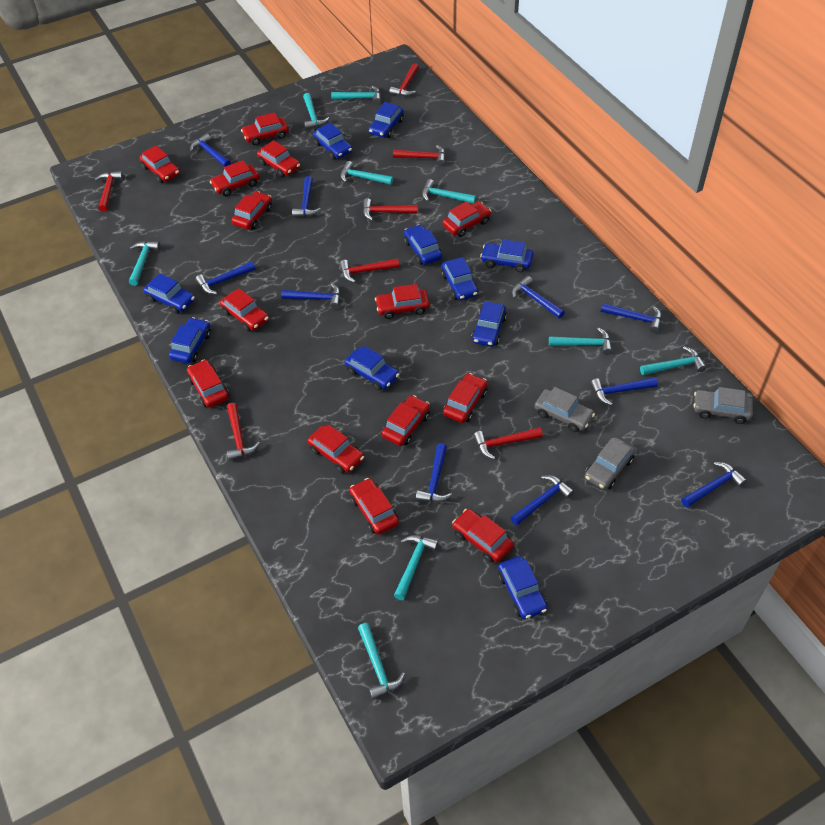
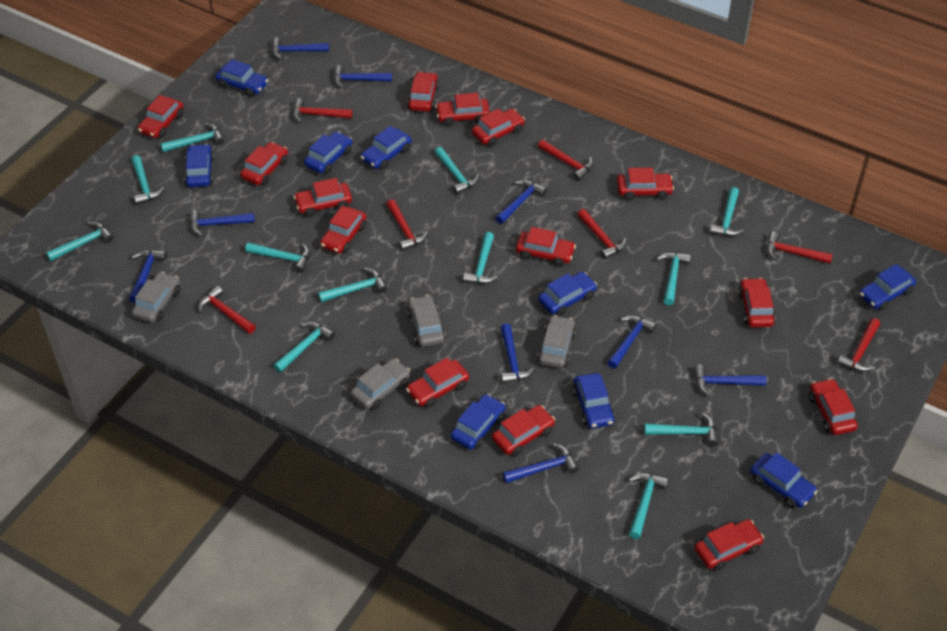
blue car: [143,274,195,314] [169,317,211,364] [313,123,352,160] [345,346,399,391] [369,102,404,138] [404,224,442,265] [441,257,478,300] [471,301,507,347] [480,239,533,272] [498,556,548,619] = 10 -> [184,144,214,187] [215,59,268,97] [304,131,352,174] [361,126,412,170] [451,394,505,450] [538,272,597,316] [572,373,615,428] [750,452,818,508] [859,264,916,311] = 9
blue hammer: [190,134,231,167] [196,261,255,294] [281,284,340,309] [292,176,321,217] [416,443,452,502] [510,475,574,525] [512,276,565,319] [591,377,658,406] [601,303,662,333] [681,462,747,508] = 10 -> [129,250,167,303] [190,210,255,237] [272,38,329,60] [334,65,392,89] [495,180,547,224] [500,324,535,384] [503,443,579,483] [607,315,656,369] [694,365,767,397] = 9
grey car: [535,387,595,432] [585,438,635,490] [694,387,753,424] = 3 -> [132,272,180,323] [350,358,410,410] [407,295,446,347] [537,315,576,368] = 4
turquoise hammer: [129,241,160,286] [303,93,329,129] [331,86,381,104] [340,161,393,185] [358,623,405,700] [394,535,439,600] [422,179,476,204] [549,328,612,355] [640,347,706,375] = 9 -> [46,222,114,261] [131,155,165,205] [160,123,224,152] [245,242,310,273] [273,322,335,373] [318,268,387,302] [435,147,480,195] [463,232,498,284] [629,473,668,539] [644,413,719,446] [656,252,691,306] [710,187,744,237] = 12

